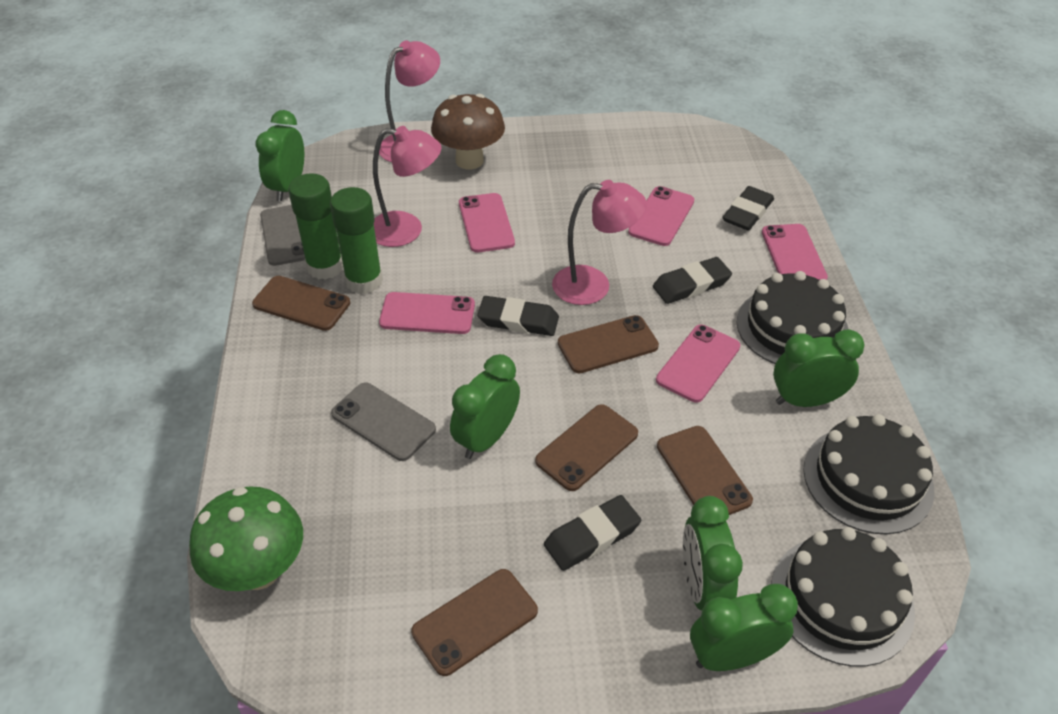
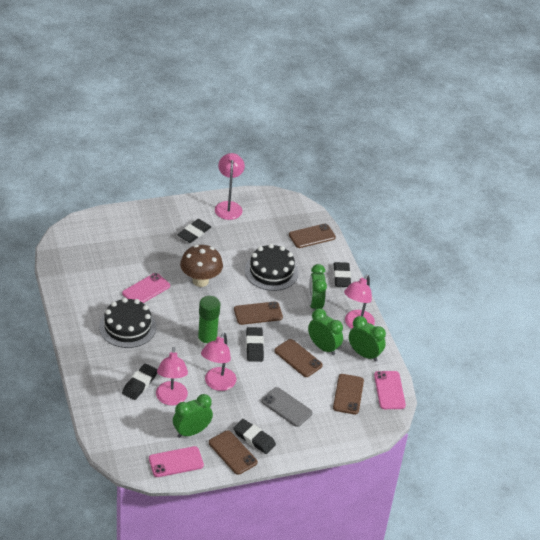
black cake: [737,271,848,364] [771,527,915,667] [803,414,935,534] = 3 -> [99,298,156,348] [245,244,299,291] = 2
black eraser: [477,296,559,336] [544,495,641,571] [653,257,732,304] [722,186,774,231] = 4 -> [122,363,158,400] [177,219,211,243] [233,419,276,454] [246,327,264,362] [334,262,351,287] = 5
green clock: [255,110,304,201] [450,354,520,459] [683,496,743,611] [690,584,798,671] [773,329,865,407] = 5 -> [173,394,213,438] [308,308,343,355] [309,264,327,309] [349,316,386,361] = 4
green glue stick: [288,173,343,280] [330,187,383,294] = 2 -> [197,296,220,348] = 1
green mushroom: [189,486,303,591] = 1 -> none = 0
grey phone: [260,205,305,266] [331,382,436,461] = 2 -> [261,387,313,427] = 1
pink lamp: [373,126,441,247] [379,40,440,162] [552,180,647,305] = 3 -> [156,347,188,406] [201,333,236,391] [215,153,245,220] [344,275,375,329] = 4
pink phone: [379,292,475,334] [459,193,515,253] [628,186,694,246] [656,325,741,403] [762,224,828,280] = 5 -> [122,273,170,303] [149,446,204,477] [374,371,406,409] = 3

